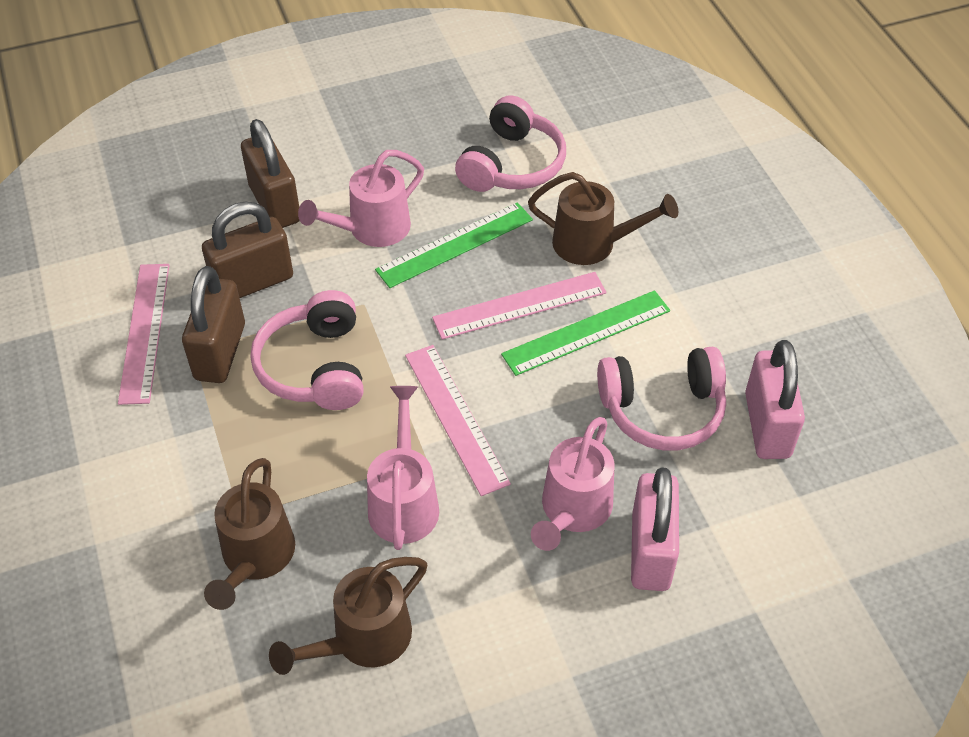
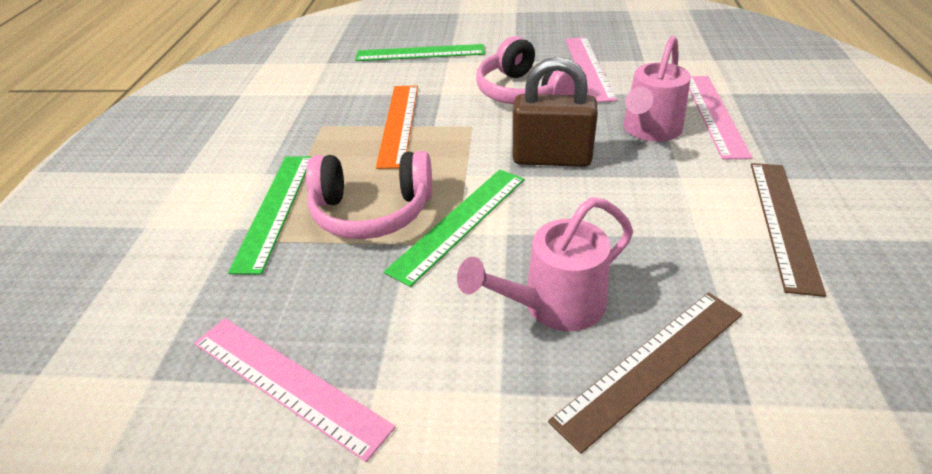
brown padlock: [182,266,245,383] [202,202,293,298] [241,119,300,228] = 3 -> [513,57,598,167] = 1
brown ruler: none = 0 -> [548,293,742,454] [751,163,826,297] = 2
brown watering can: [204,458,295,610] [269,557,427,675] [528,172,678,265] = 3 -> none = 0
green ruler: [375,202,533,288] [501,290,670,376] = 2 -> [228,156,312,275] [355,44,485,61] [384,170,524,287] = 3
orange ruler: none = 0 -> [376,85,418,169] = 1
pink headphones: [251,290,364,410] [455,95,566,192] [597,347,726,450] = 3 -> [306,151,432,239] [476,36,575,104] = 2
pink padlock: [631,467,679,591] [745,340,805,459] = 2 -> none = 0
pink watering can: [298,150,424,247] [367,386,439,550] [531,417,614,551] = 3 -> [457,197,633,331] [624,36,691,142] = 2

